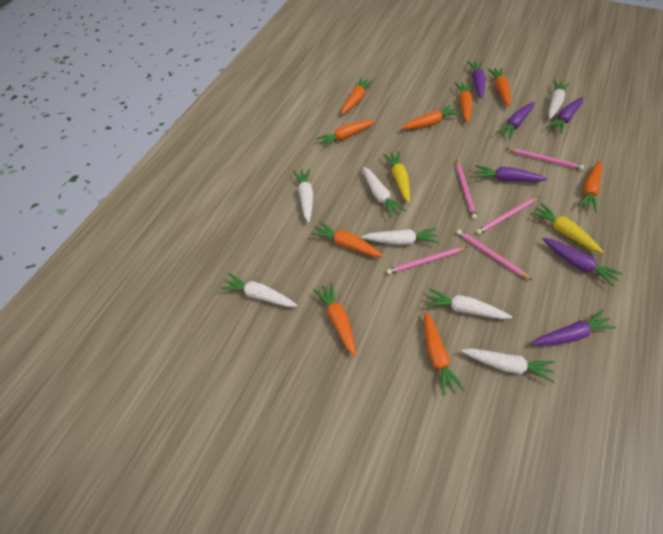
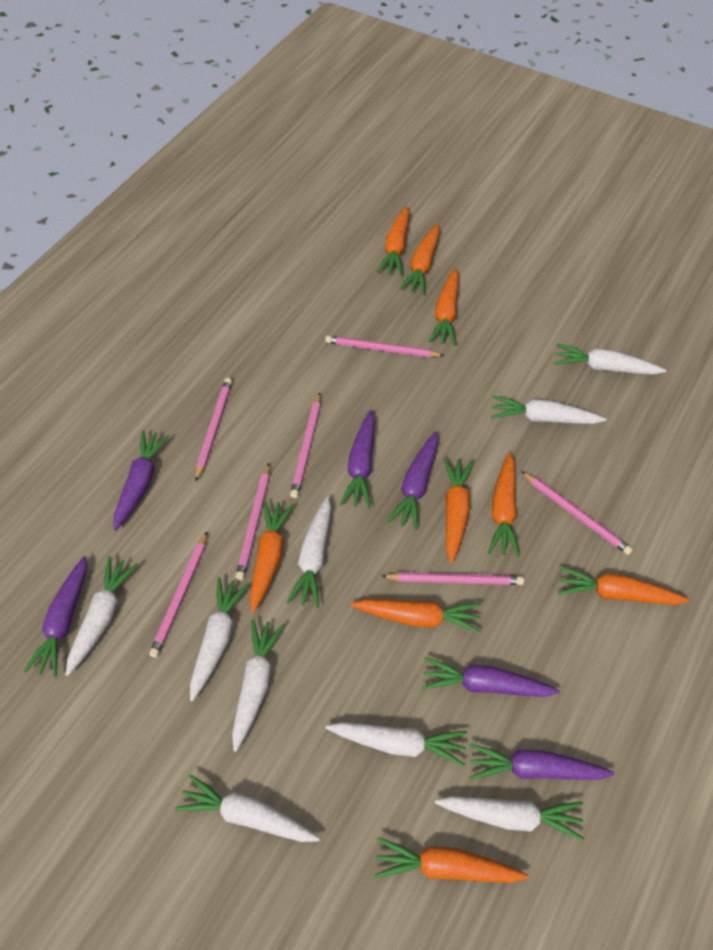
pink pencil: [386,247,467,274] [456,160,477,219] [457,229,532,280] [476,197,538,234] [506,148,584,170] = 5 -> [149,532,207,658] [195,378,232,481] [235,463,270,580] [290,393,321,498] [325,336,445,357] [381,572,524,585] [521,471,633,555] = 7
white carrot: [220,273,297,307] [293,168,313,223] [361,228,439,245] [363,167,406,218] [425,288,512,319] [461,348,555,383] [548,80,570,119] = 7 -> [66,556,138,676] [175,774,320,842] [190,577,249,701] [232,619,284,752] [287,496,331,608] [326,722,467,767] [435,796,584,841] [491,395,606,424] [555,343,666,375] = 9
yellow carrot: [383,151,410,203] [531,203,603,253] = 2 -> none = 0

